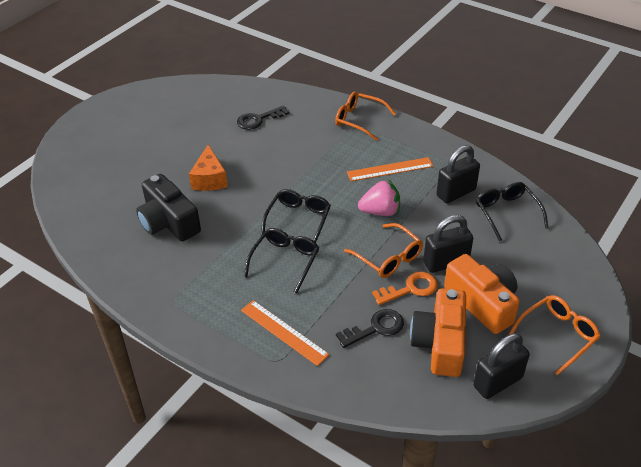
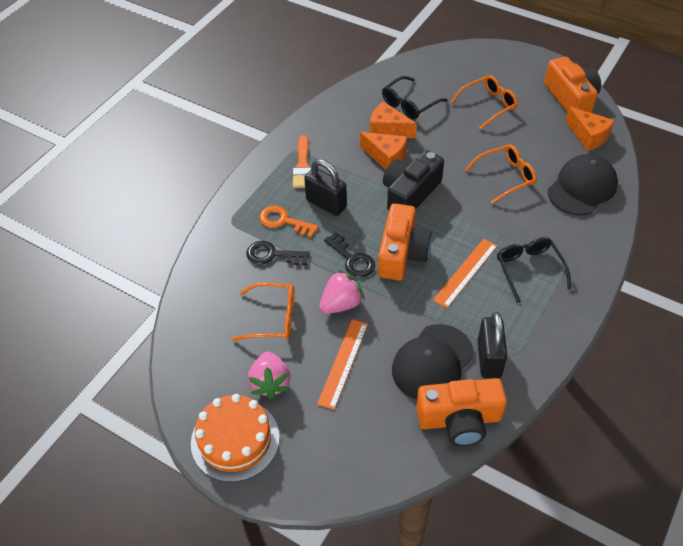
black cap: none = 0 -> [392,324,474,400] [548,154,618,215] = 2
black glasses: [244,228,319,294] [261,189,331,243] [476,182,549,242] = 3 -> [382,76,447,119] [497,237,571,303] = 2
black padlock: [423,215,473,273] [436,145,480,203] [473,333,530,399] = 3 -> [304,159,347,216] [478,312,507,378] = 2
orange brush: none = 0 -> [293,135,311,188] = 1
orange cake: none = 0 -> [191,394,280,482] = 1
orange camera: [410,288,466,377] [444,254,520,334] = 2 -> [378,203,431,281] [416,378,507,446] [544,57,601,113] = 3
orange cheese: [189,145,228,191] = 1 -> [360,132,407,170] [370,101,417,138] [565,106,615,151] = 3
pink strawberry: [358,179,400,216] = 1 -> [248,352,290,399] [319,269,365,314] = 2

